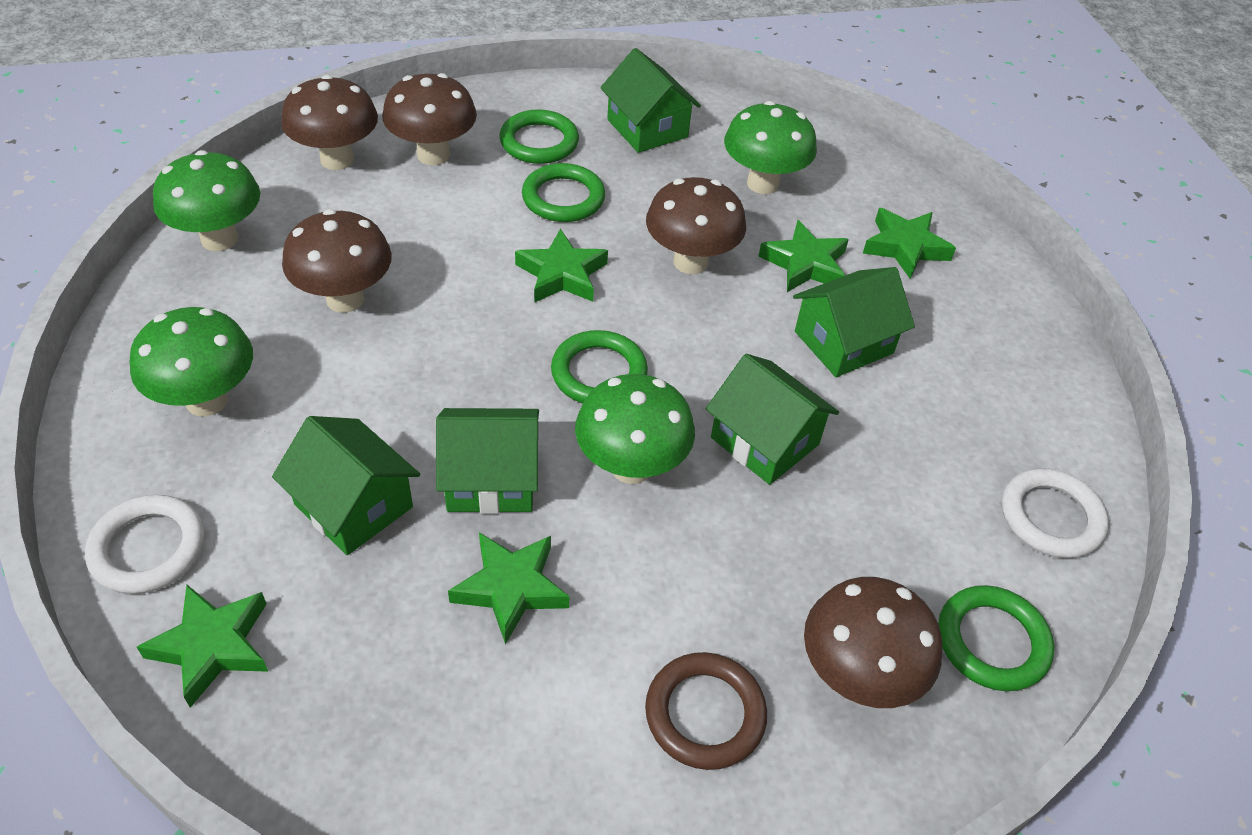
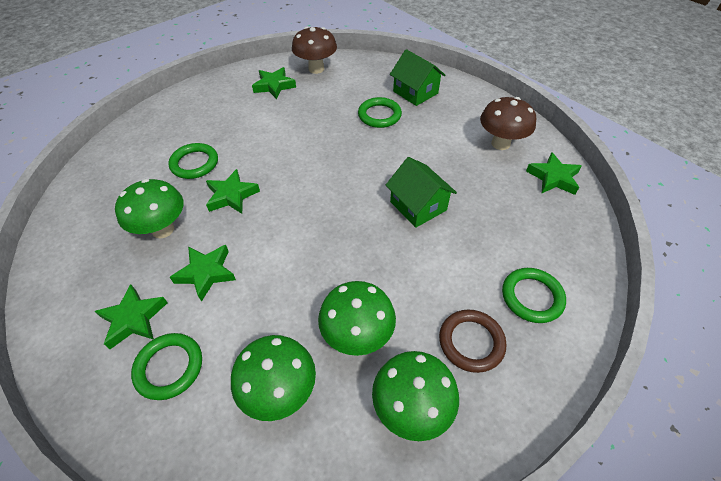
brown mushroom: [281,75,378,170] [282,209,392,313] [382,73,477,165] [646,177,746,274] [804,577,942,708] = 5 -> [292,27,337,74] [480,97,536,150] = 2
green house: [272,416,420,555] [436,408,539,514] [600,48,701,153] [706,354,839,485] [793,267,915,377] = 5 -> [386,157,457,228] [390,49,445,106] = 2
white ring: [85,495,205,594] [1002,468,1109,558] = 2 -> none = 0

